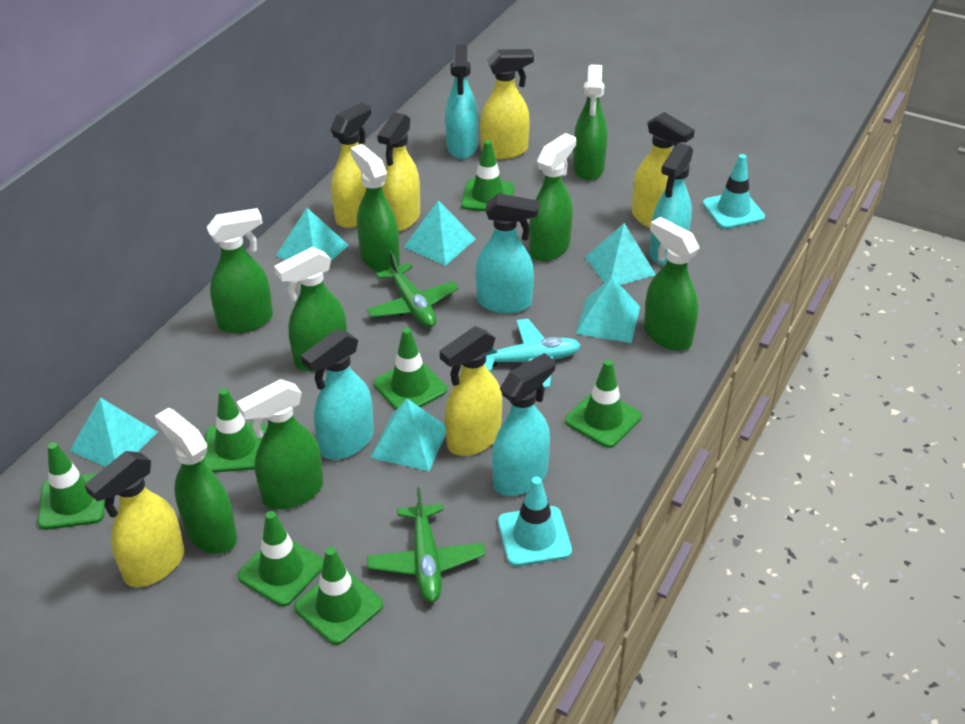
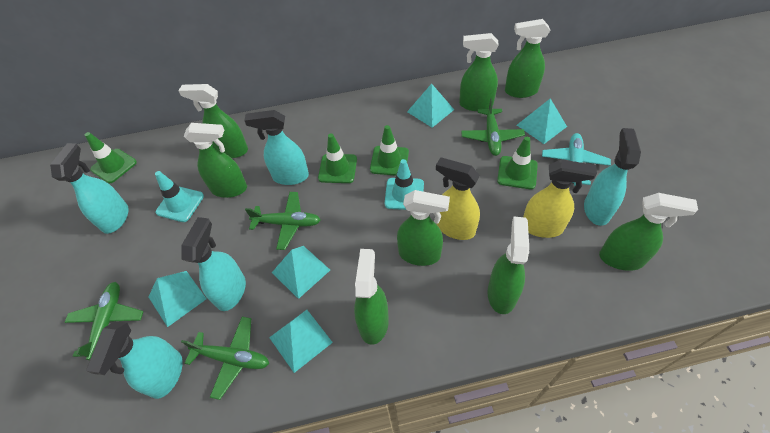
green plane: [367,251,459,328] [367,487,486,603] = 2 -> [64,282,143,360] [181,317,269,400] [245,192,320,250] [461,98,525,156] = 4
green traffic cone: [38,442,105,530] [203,388,267,473] [237,511,324,606] [294,547,383,645] [373,328,447,410] [461,140,514,211] [565,360,642,448] = 7 -> [85,132,137,183] [318,134,357,183] [370,125,409,176] [497,137,538,189] = 4
turquoise pyramid: [70,397,157,467] [276,208,349,261] [370,399,446,471] [404,200,476,266] [576,277,640,343] [585,223,656,285] = 6 -> [149,271,206,327] [269,310,333,373] [272,246,330,299] [407,84,454,128] [517,98,567,144] = 5
yellow spray bottle: [85,451,184,587] [330,102,371,228] [377,112,420,232] [440,326,502,456] [480,49,534,159] [632,112,695,228] = 6 -> [436,157,480,240] [523,159,597,238] = 2

